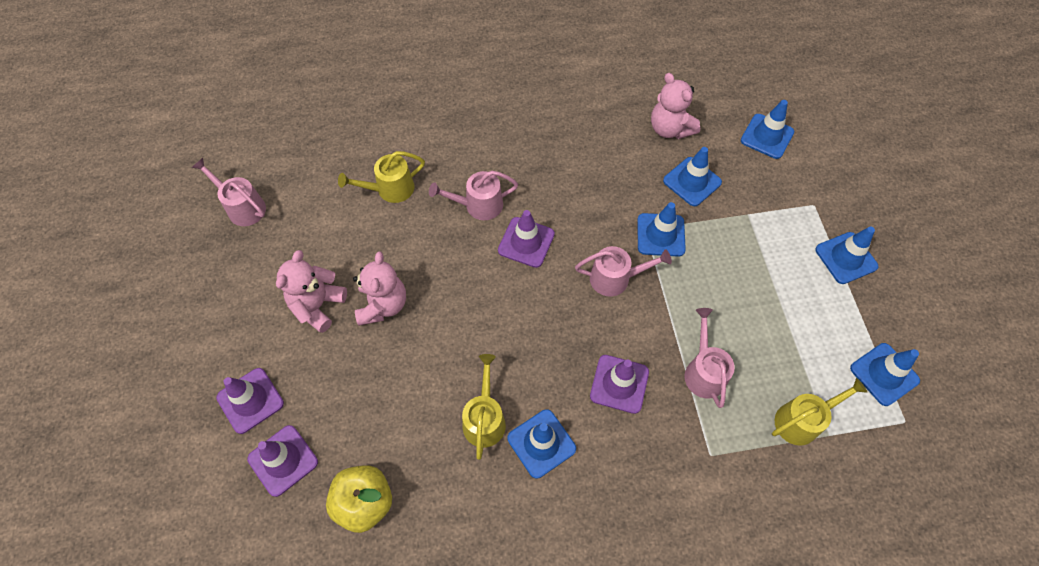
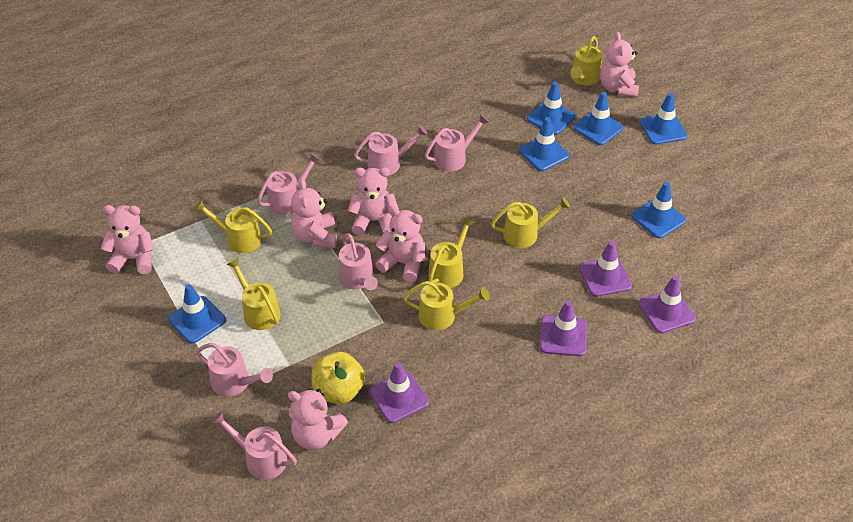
pink teddy bear: [276,250,347,333] [353,251,406,326] [651,73,700,139] = 3 -> [101,205,154,274] [288,389,348,450] [291,179,337,248] [348,167,399,235] [375,206,425,282] [600,32,639,97] = 6
pink watering can: [192,158,266,226] [429,171,518,220] [575,246,672,297] [684,308,735,408] = 4 -> [196,343,273,397] [211,411,297,480] [257,153,321,215] [339,233,378,290] [354,125,428,176] [425,114,489,172] = 6
yellow watering can: [338,151,425,203] [462,354,506,460] [772,378,868,446] = 3 -> [194,200,272,253] [227,258,280,330] [403,281,490,330] [428,217,475,288] [491,197,571,248] [570,36,602,85] = 6

